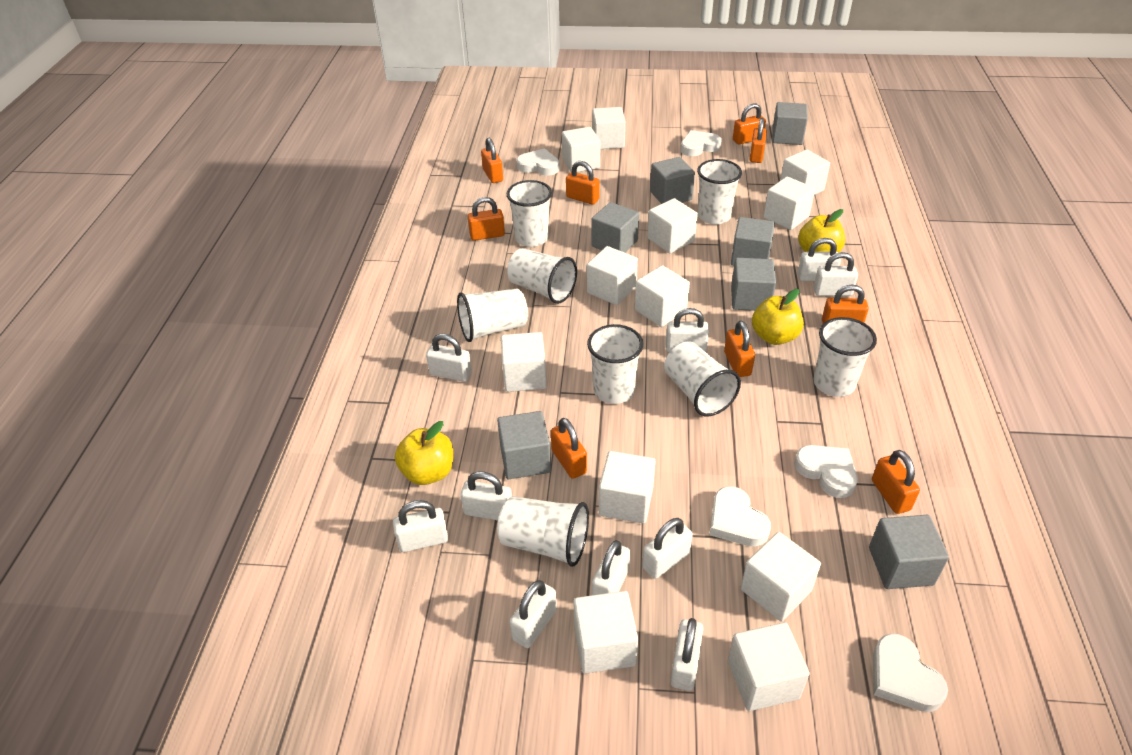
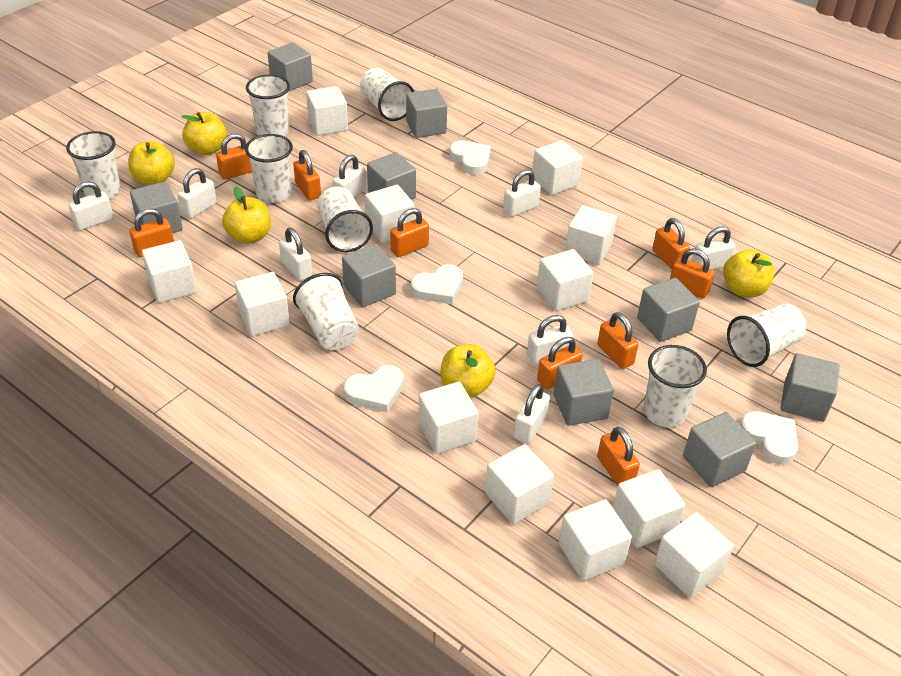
grey cube: [497,411,551,479] [591,202,639,253] [650,157,695,204] [731,217,775,266] [731,258,776,311] [772,102,808,145] [869,515,949,589] = 7 -> [130,181,183,233] [268,42,313,92] [342,244,396,307] [367,152,416,199] [406,89,447,138] [554,359,614,426] [637,278,700,342] [683,412,756,487] [781,353,840,422] = 9
white heart: [516,148,560,176] [680,130,722,156] [710,486,771,547] [794,445,858,498] [873,633,948,712] = 5 -> [344,365,404,413] [411,264,463,304] [449,140,491,175] [740,411,798,465] = 4
white padlock: [393,500,448,552] [426,334,472,382] [461,471,512,520] [510,580,557,648] [592,540,630,595] [642,518,693,579] [666,308,709,352] [670,618,703,691] [798,238,841,281] [813,252,858,296] = 10 -> [68,181,114,230] [178,168,217,219] [279,228,312,281] [333,155,366,197] [503,170,541,217] [513,384,550,444] [527,315,573,364] [692,227,735,270] = 8
yellow apple: [395,421,453,485] [752,289,804,345] [798,209,845,253] = 3 -> [128,141,175,185] [182,112,227,155] [222,186,271,244] [440,344,496,398] [723,249,775,297] = 5

